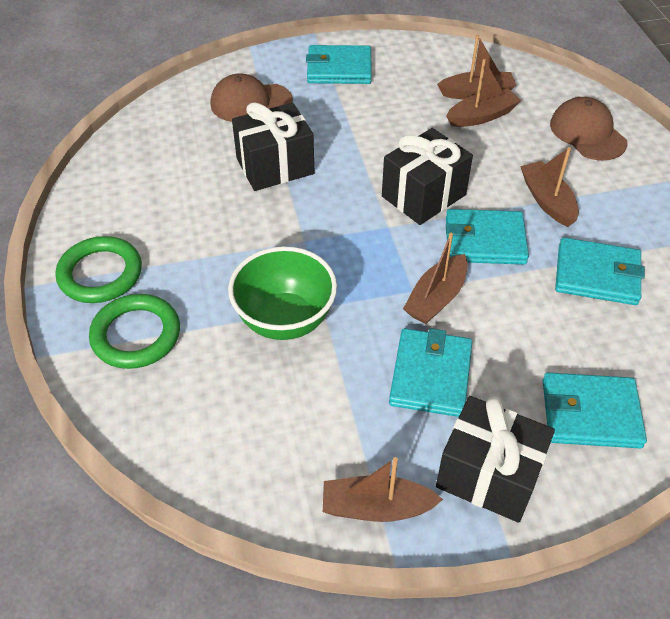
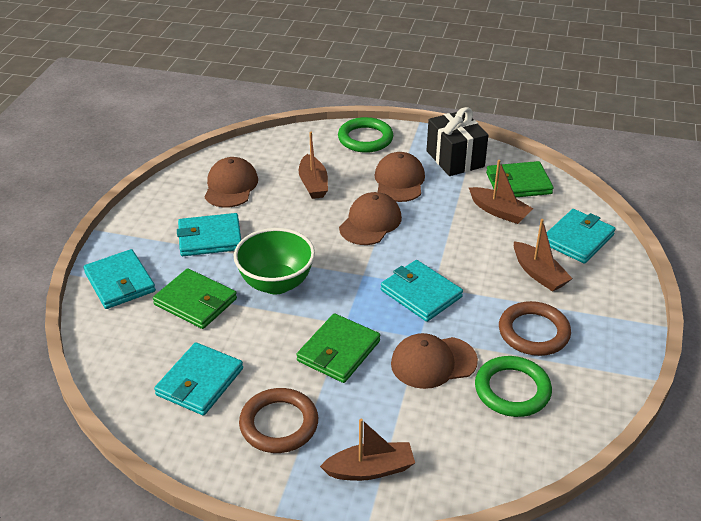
black gift: [232,102,314,191] [382,128,473,225] [436,396,555,523] = 3 -> [427,107,488,176] = 1
brown boat: [323,457,443,522] [403,233,468,324] [437,35,516,100] [446,59,521,127] [520,147,579,227] = 5 -> [299,132,328,199] [320,419,415,481] [469,160,534,224] [514,219,573,292] = 4
brown cap: [210,73,293,122] [550,97,627,160] = 2 -> [205,157,258,208] [339,192,402,245] [375,152,425,202] [391,333,478,389] = 4
brown ring: none = 0 -> [239,388,318,453] [499,301,571,356] = 2
green wallet: none = 0 -> [153,268,237,329] [296,313,380,383] [486,161,554,197] = 3

